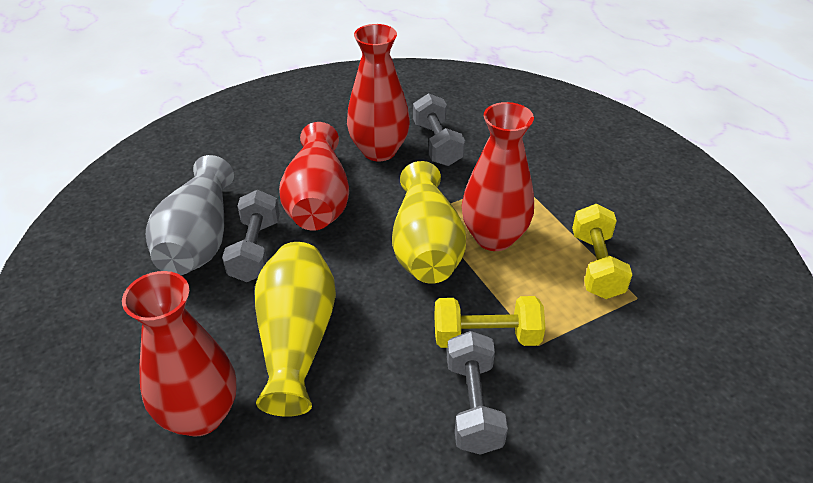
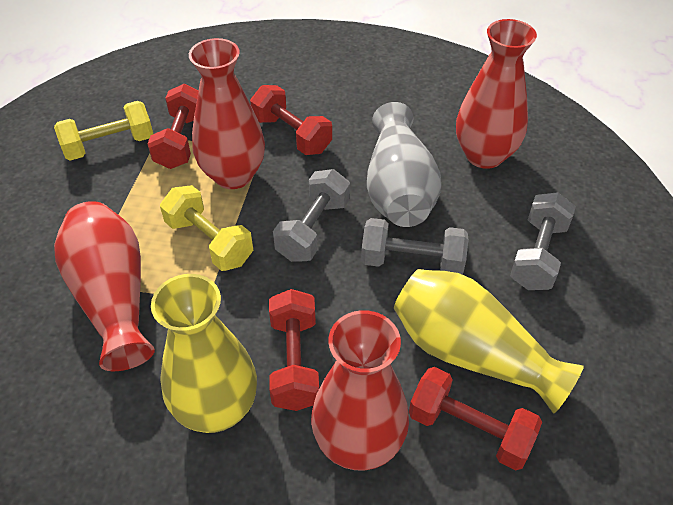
red dumbbell: none = 0 -> [148,84,199,169] [250,85,332,155] [269,289,319,411] [409,367,542,470] = 4

